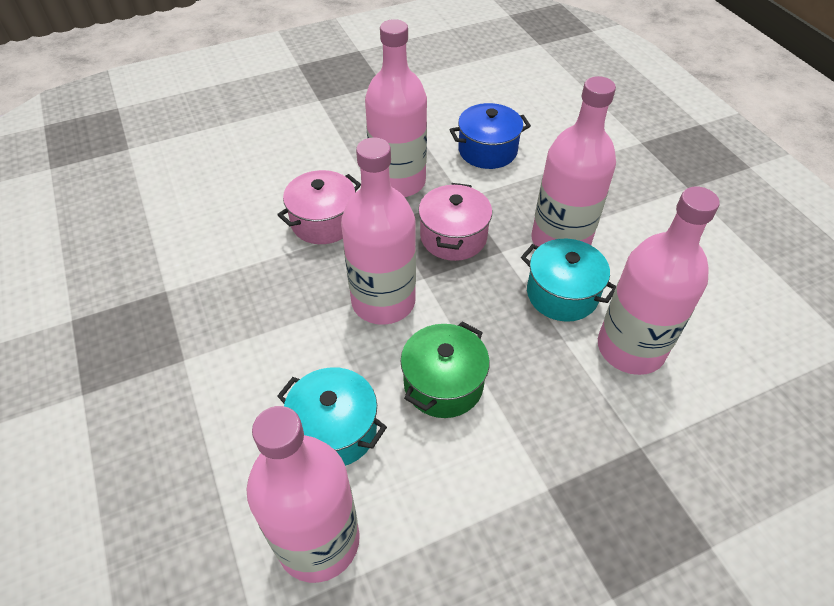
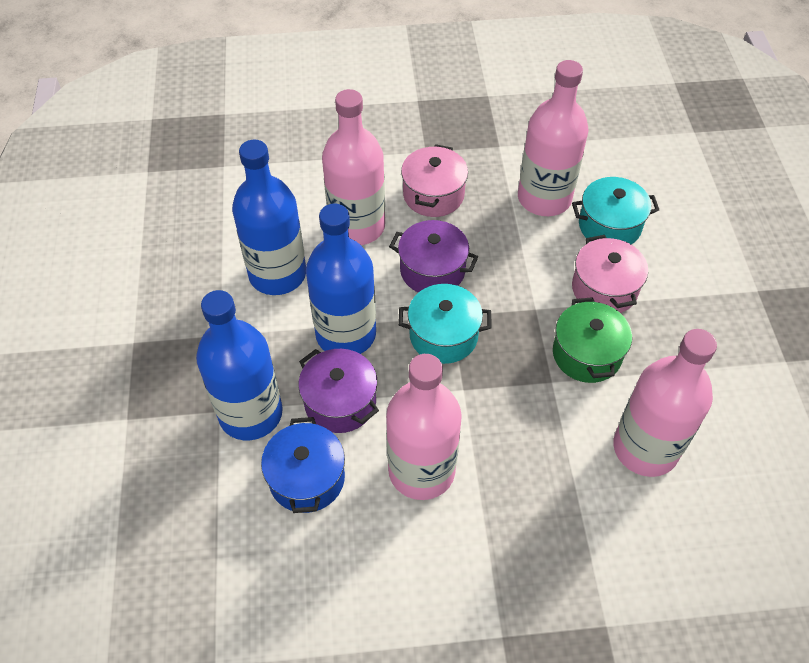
blue bottle: none = 0 -> [196,290,283,440] [232,139,306,295] [306,204,376,354] = 3
pink bottle: [247,406,360,583] [341,137,416,325] [365,19,427,197] [531,76,616,247] [598,187,720,375] = 5 -> [322,89,385,245] [386,354,462,500] [518,60,588,216] [613,329,717,477] = 4
purple pot: none = 0 -> [298,349,379,433] [389,220,478,293] = 2

